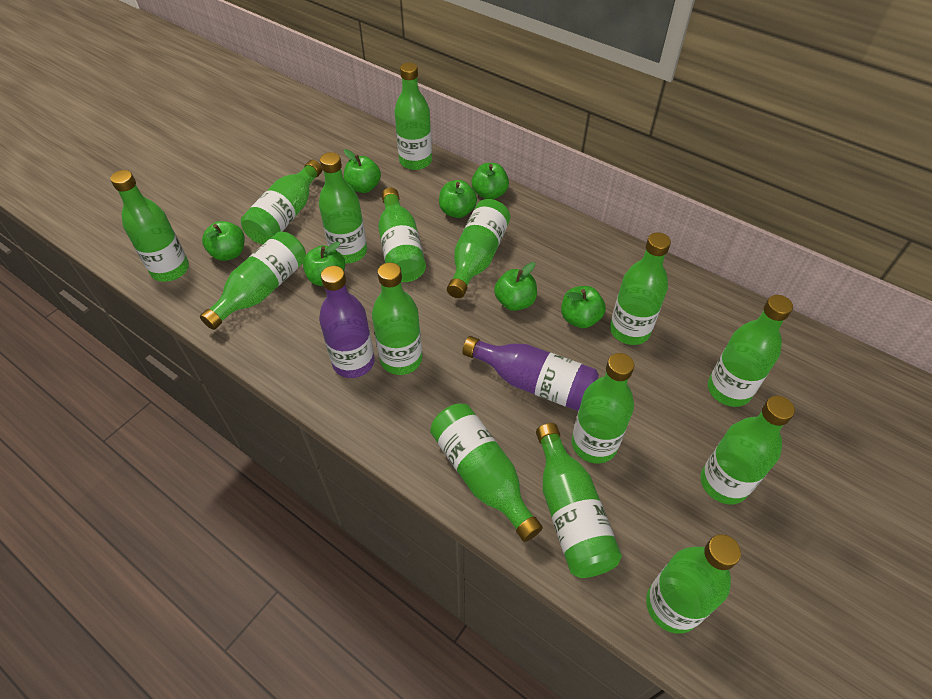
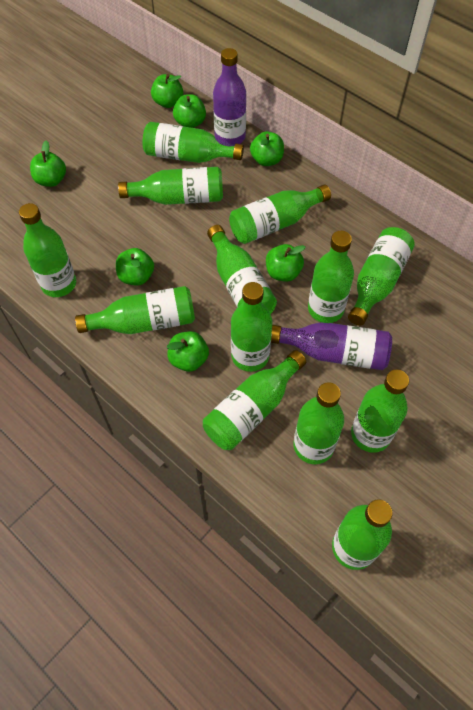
green bottle: [110,170,189,282] [200,231,306,330] [241,160,322,244] [319,152,367,263] [372,262,422,375] [378,188,426,282] [394,63,432,170] [430,404,543,542] [447,199,510,298] [536,423,622,578] [572,353,634,463] [610,232,671,345] [646,534,741,634] [701,396,795,504] [708,295,793,407] = 15 -> [19,203,76,297] [75,286,195,334] [118,167,223,205] [143,122,244,163] [203,350,306,450] [207,225,277,314] [229,184,331,244] [231,282,273,372] [293,382,344,464] [308,231,354,323] [332,499,392,570] [348,227,415,326] [351,369,409,453] = 13

